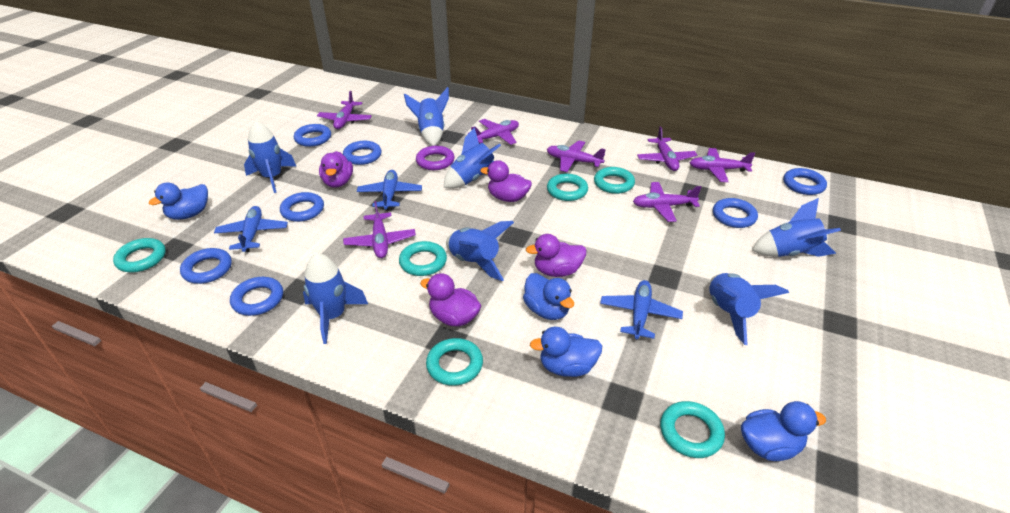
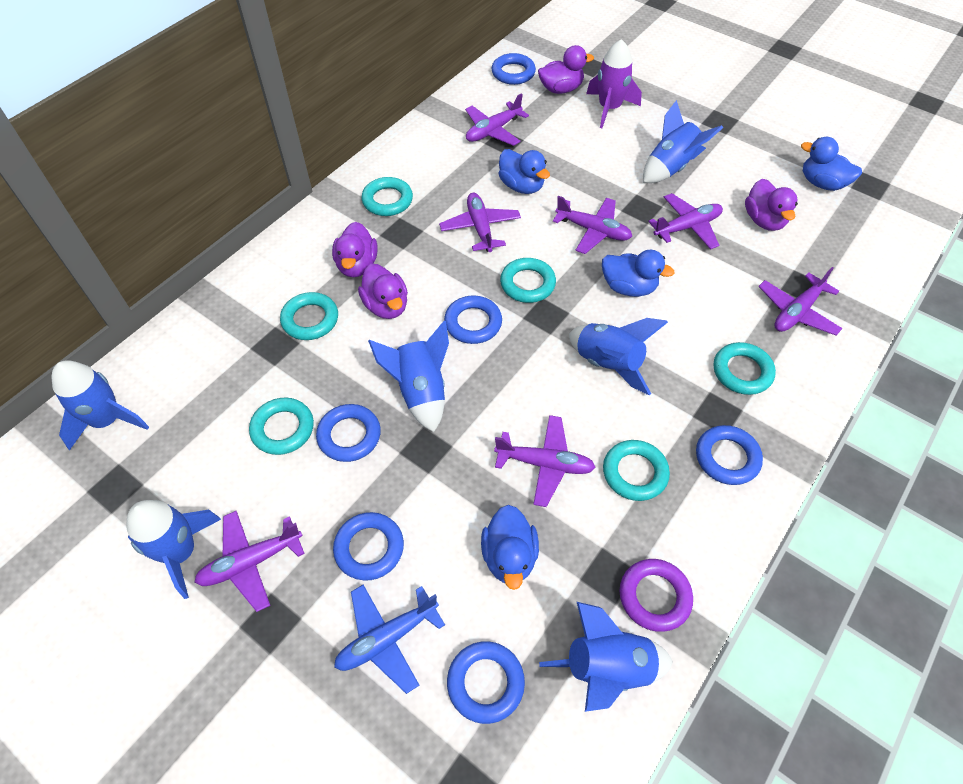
blue plane: [214,206,288,252] [357,170,422,210] [600,280,683,339] = 3 -> [334,585,445,694] = 1
blue ring: [180,248,232,284] [230,277,283,316] [280,192,324,222] [294,124,331,147] [343,141,382,165] [713,198,758,228] [783,168,827,195] = 7 -> [316,404,381,462] [333,512,404,581] [444,296,502,344] [447,641,525,724] [492,53,536,85] [696,425,763,485] = 6
blue rocket: [244,120,296,193] [303,253,368,344] [404,87,449,146] [444,127,501,188] [446,221,514,281] [709,273,789,345] [752,198,841,257] = 7 -> [52,360,149,450] [127,500,221,599] [368,321,449,432] [539,602,673,712] [569,318,668,395] [643,100,723,183] = 6
purple rocket: none = 0 -> [586,39,642,128] = 1

